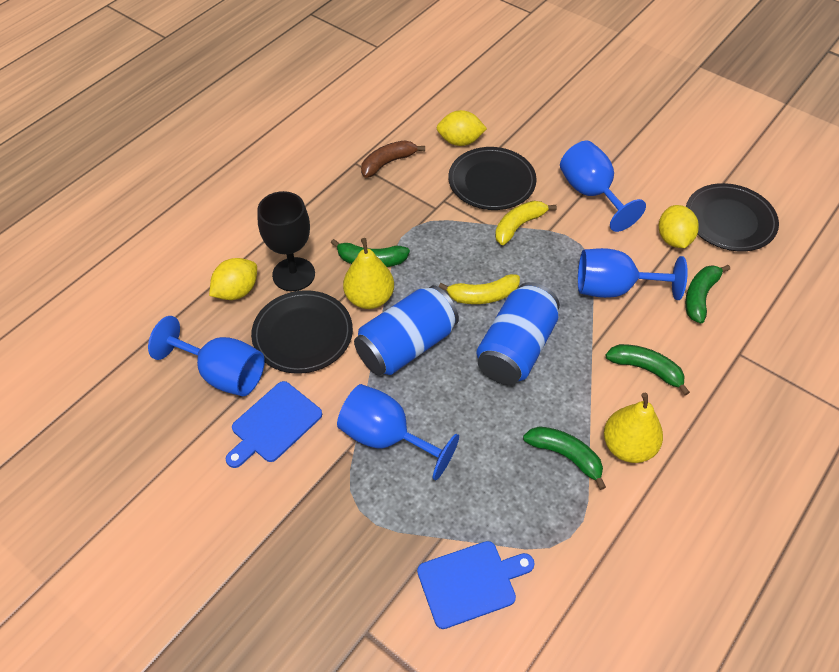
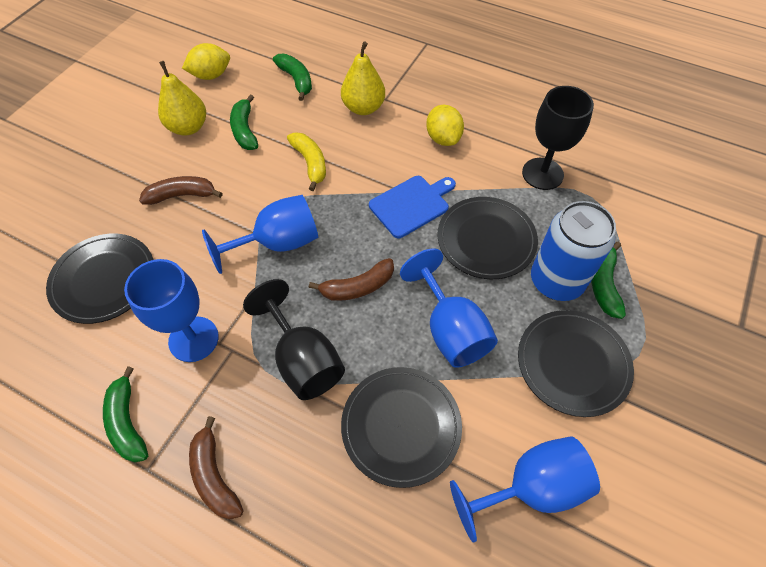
black goblet: [257,191,315,291] = 1 -> [243,279,345,400] [522,86,594,190] = 2
black plate: [251,290,353,374] [448,147,537,210] [686,183,779,251] = 3 -> [46,234,154,324] [341,367,462,488] [437,197,538,279] [518,310,634,417] = 4
blue can: [354,285,459,375] [477,282,560,385] = 2 -> [531,201,616,301] = 1
blue cutting board: [225,381,322,468] [417,541,535,629] = 2 -> [369,176,456,238] = 1
brown banana: [361,140,425,178] = 1 -> [139,176,223,205] [189,416,243,520] [309,258,394,301] = 3
yellow banana: [439,274,520,304] [495,201,557,245] = 2 -> [287,132,326,191] = 1
yellow lemon: [209,258,257,300] [437,110,487,146] [659,205,699,248] = 3 -> [182,43,230,80] [426,105,464,146] = 2

